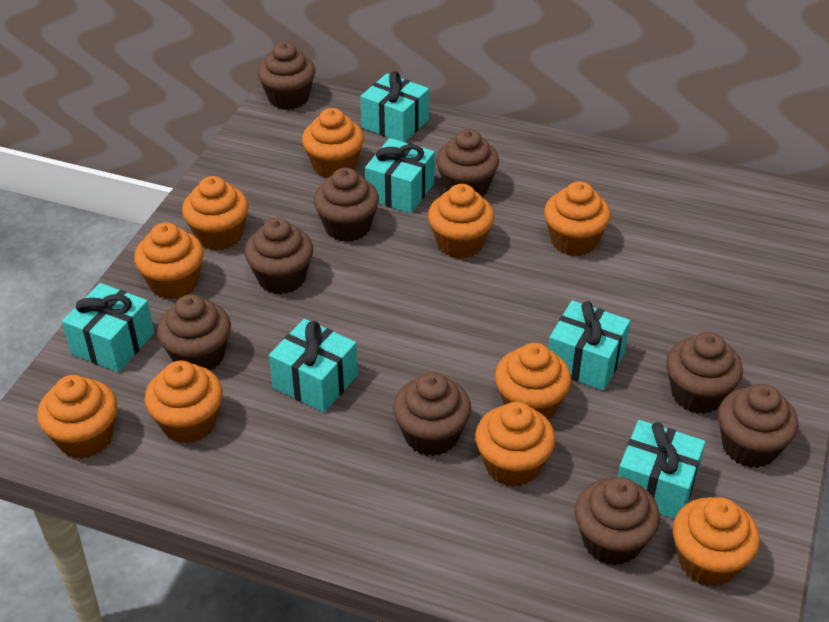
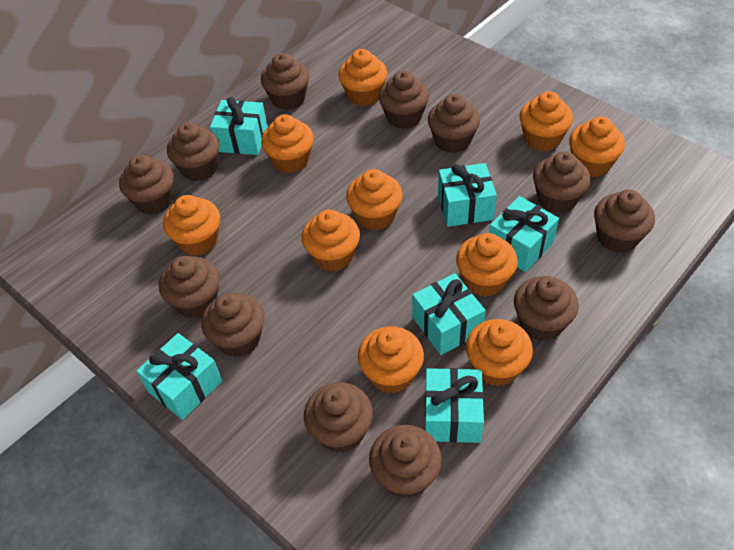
brown cupcake: [157,294,231,371] [245,218,313,294] [258,42,315,110] [314,168,379,242] [393,372,471,456] [436,129,499,197] [575,477,660,565] [666,332,743,414] [718,384,798,468] = 9 -> [119,155,174,215] [159,256,220,318] [167,122,219,181] [201,293,264,357] [261,53,309,110] [304,382,373,453] [369,425,442,498] [378,71,429,129] [428,94,480,153] [514,276,579,341] [533,151,590,213] [594,190,655,253] = 12

